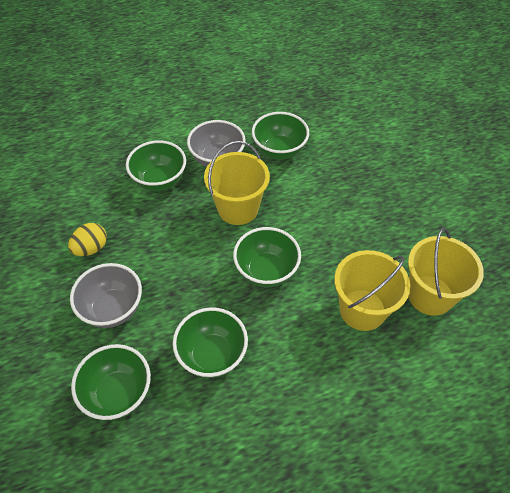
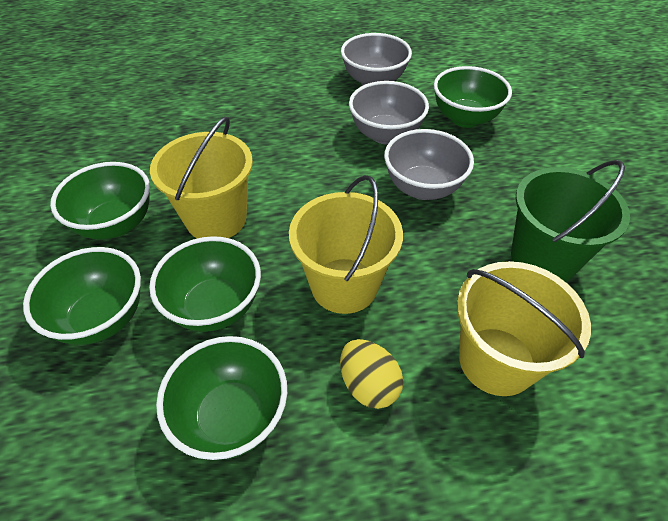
green bucket: none = 0 -> [511,160,630,282] = 1
grey bowl: [70,263,142,328] [187,120,246,167] = 2 -> [341,33,412,85] [349,81,429,145] [384,129,474,200] = 3

